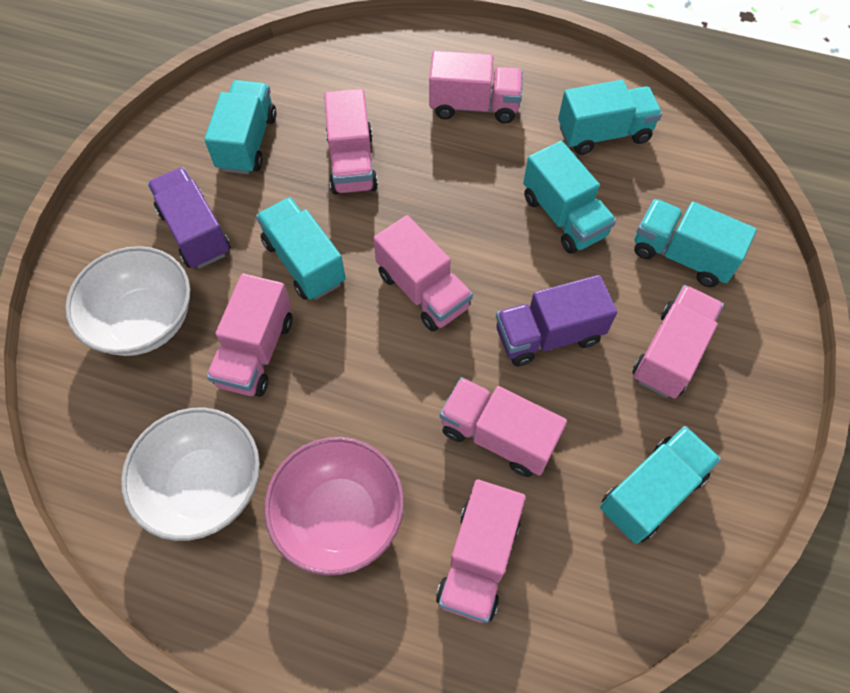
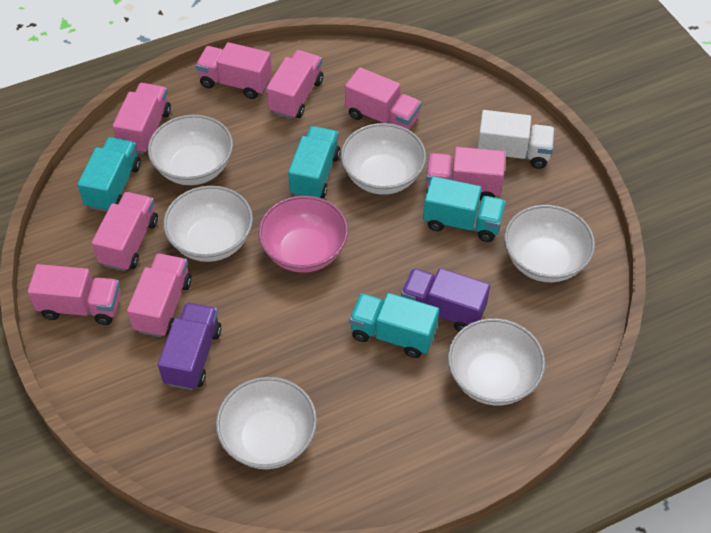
pink truck: [207,274,292,397] [324,89,378,195] [373,215,473,331] [429,51,523,123] [436,479,526,623] [440,377,567,477] [632,285,724,398] = 7 -> [28,264,121,325] [92,192,158,271] [112,83,171,154] [127,253,192,337] [196,42,272,99] [266,50,323,119] [345,67,422,130] [426,147,505,200] = 8
turquoise truck: [204,80,276,174] [256,197,346,300] [523,141,616,253] [558,80,662,155] [600,426,721,544] [634,199,757,287] = 6 -> [77,137,141,212] [288,126,341,199] [349,293,439,358] [423,176,506,242] = 4
white bowl: [65,246,190,356] [121,408,260,541] = 2 -> [148,115,233,185] [163,186,253,262] [216,377,317,469] [341,123,426,195] [448,318,545,405] [504,205,595,282] = 6
white truck: none = 0 -> [477,110,555,169] = 1

